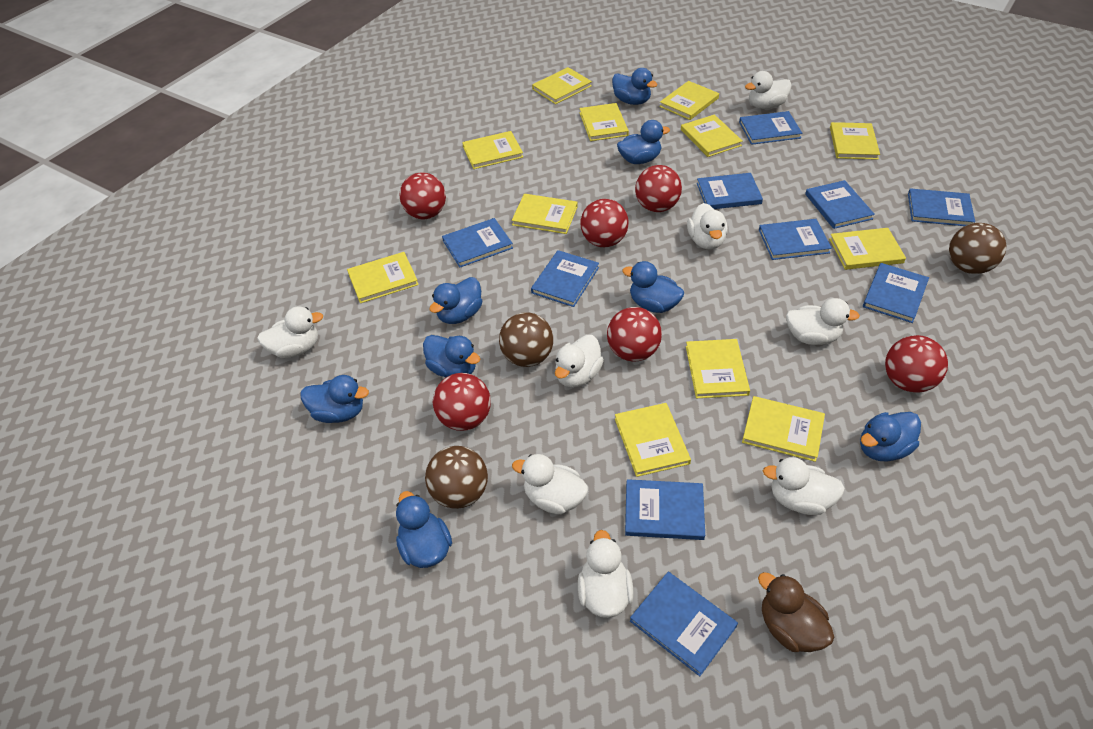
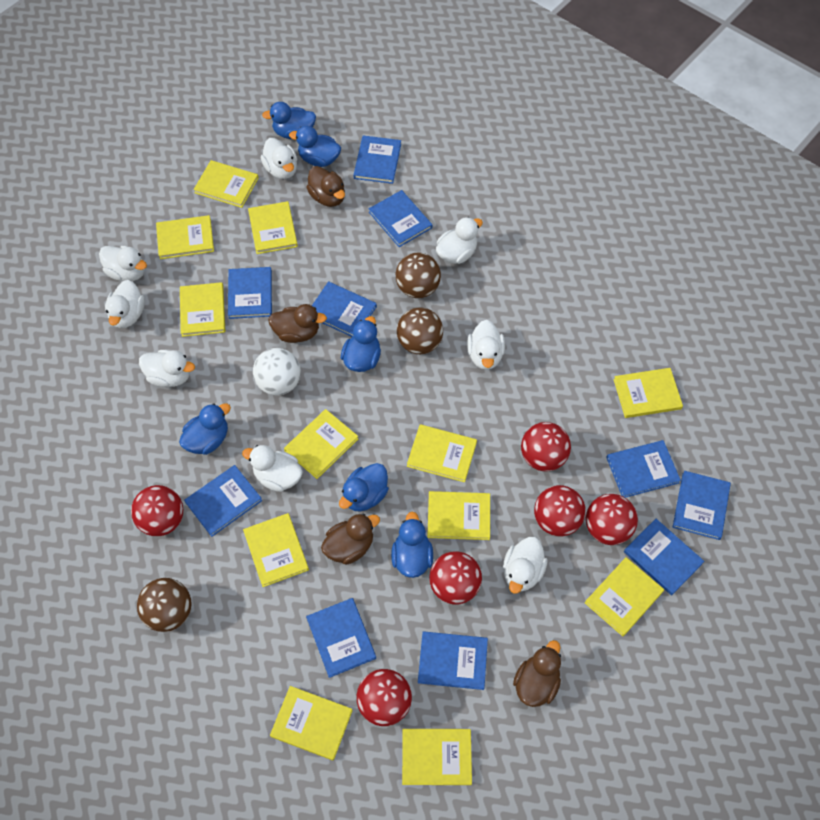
blue duck: [301,375,369,423] [396,491,452,568] [423,335,480,378] [429,277,482,324] [612,68,658,105] [617,120,670,164] [622,261,684,313] [860,412,921,462] = 8 -> [179,403,231,455] [262,102,316,139] [289,126,341,167] [339,463,389,512] [341,316,381,372] [391,512,433,578] = 6
brown duck: [758,572,834,652] = 1 -> [268,304,327,343] [306,166,345,207] [321,514,380,565] [513,640,561,707] = 4
white ball: none = 0 -> [253,348,301,396] = 1

